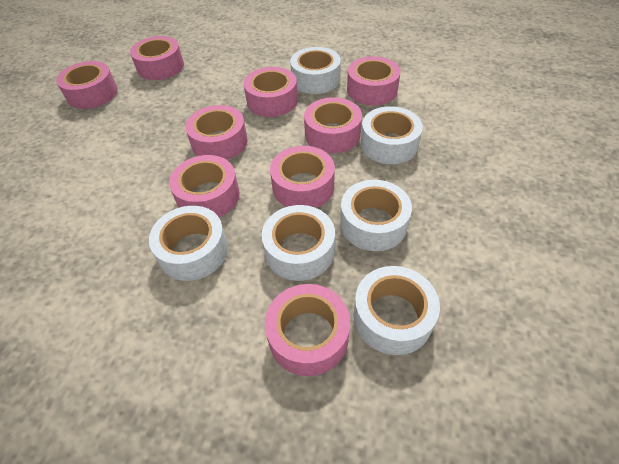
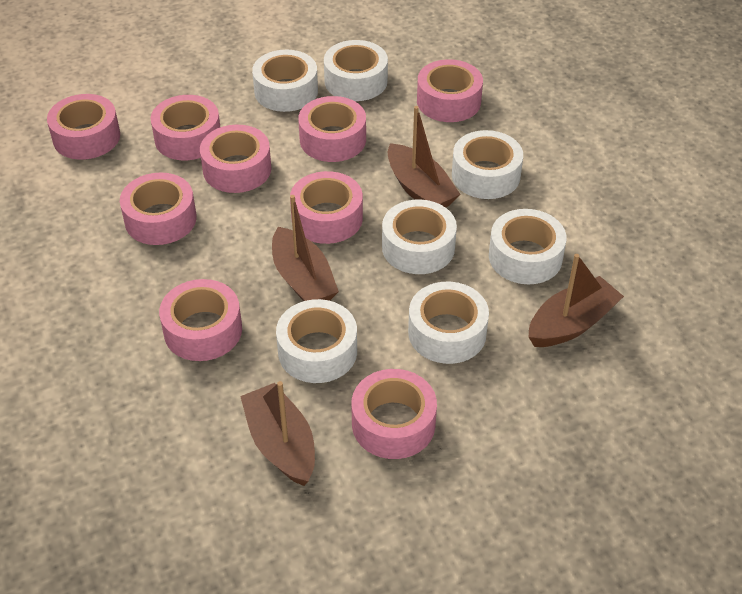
brown boat: none = 0 -> [240,381,315,486] [272,195,339,301] [388,106,461,208] [529,254,624,347] = 4
white tape: [149,206,228,281] [262,205,335,281] [290,47,341,94] [340,180,412,251] [353,266,440,355] [361,106,423,164] = 6 -> [252,50,318,112] [276,299,357,383] [324,40,388,101] [382,199,457,274] [408,282,489,364] [452,130,523,199] [489,209,567,284] = 7

